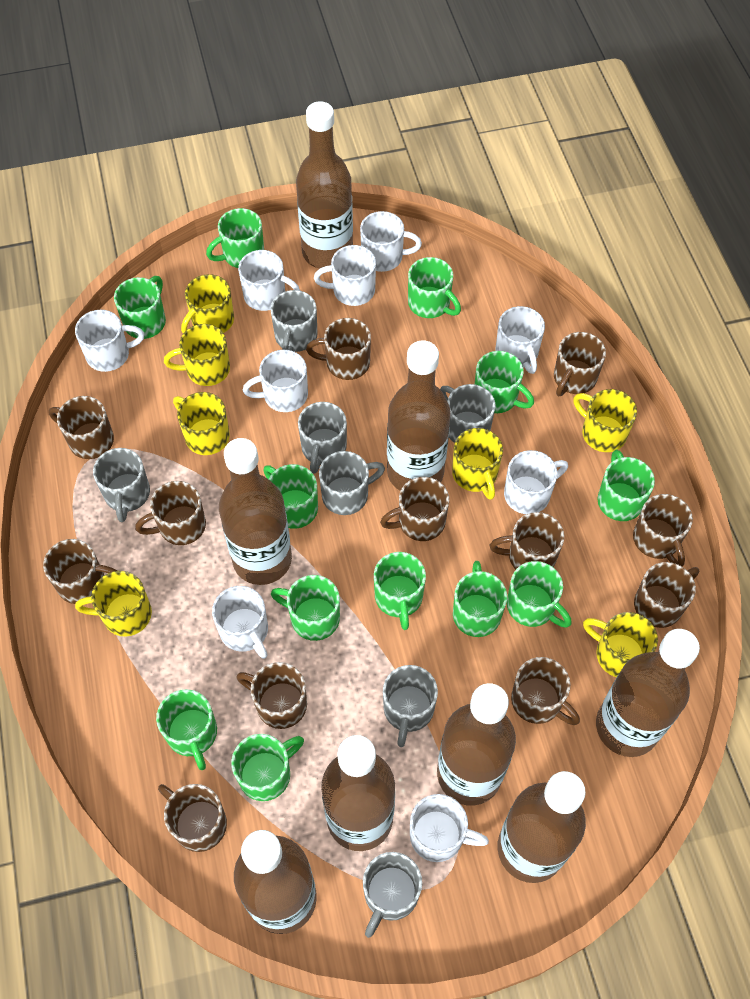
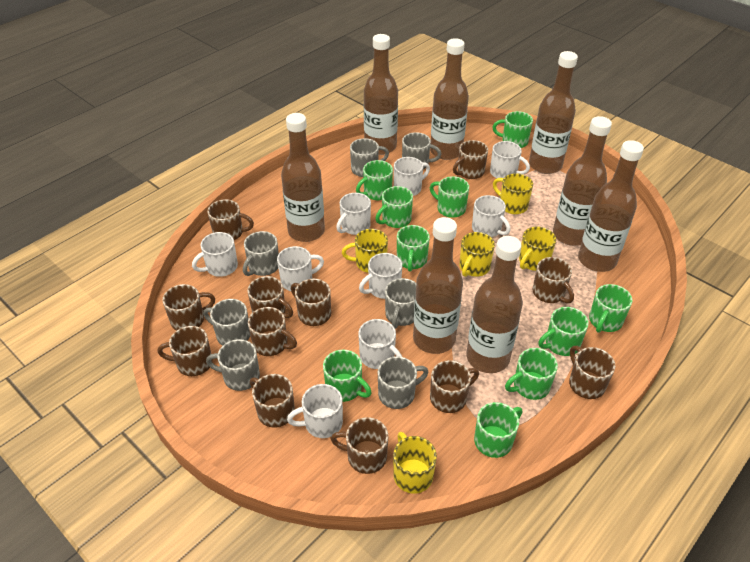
green mug: [114,276,166,339] [156,689,217,770] [206,208,264,268] [231,734,304,801] [263,464,318,529] [271,575,340,641] [374,552,426,630] [408,257,461,318] [453,561,507,637] [475,351,534,413] [507,561,571,628] [598,450,655,521] = 12 -> [323,350,372,402] [356,160,393,200] [375,186,413,228] [397,225,430,272] [430,176,469,218] [474,402,522,458] [492,111,533,148] [505,348,558,400] [538,307,589,356] [589,284,632,333] = 10
yellow mug: [75,571,152,636] [164,324,230,386] [173,392,230,455] [181,274,234,333] [452,428,503,500] [573,389,637,452] [583,612,658,677] = 7 -> [342,229,388,273] [393,432,437,494] [459,232,495,277] [493,173,533,214] [519,226,556,271] = 5

